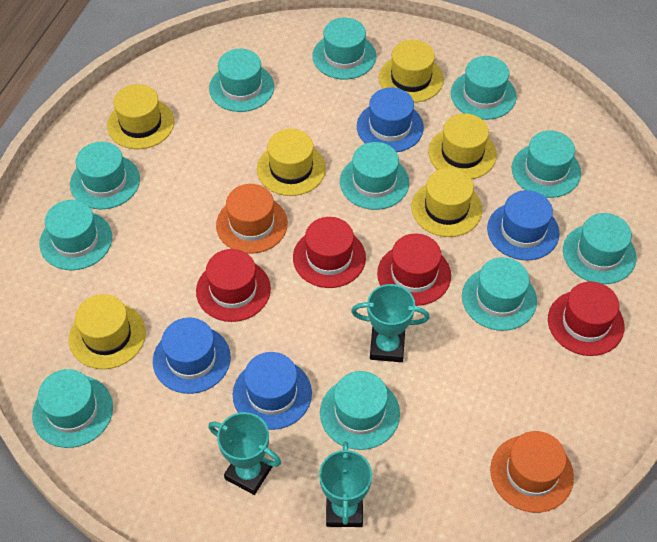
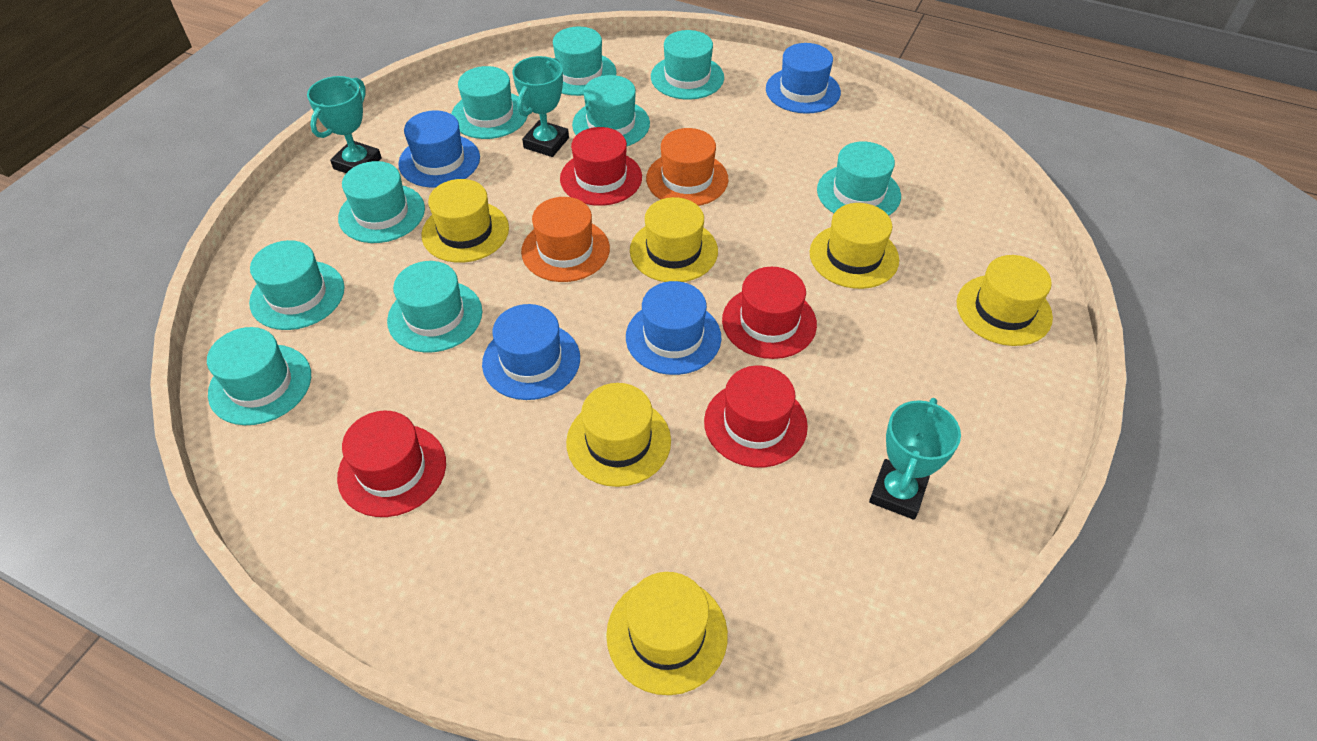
turquoise hat: [32,369,113,448] [39,200,112,270] [70,142,140,209] [209,49,274,112] [312,18,376,79] [320,371,400,450] [340,142,409,210] [451,56,516,120] [462,257,537,331] [512,131,581,198] [563,213,636,284] = 11 -> [207,327,311,425] [249,240,345,330] [338,161,425,243] [387,261,482,353] [451,66,528,139] [553,26,617,96] [572,75,650,146] [651,30,724,100] [817,141,901,216] = 9

